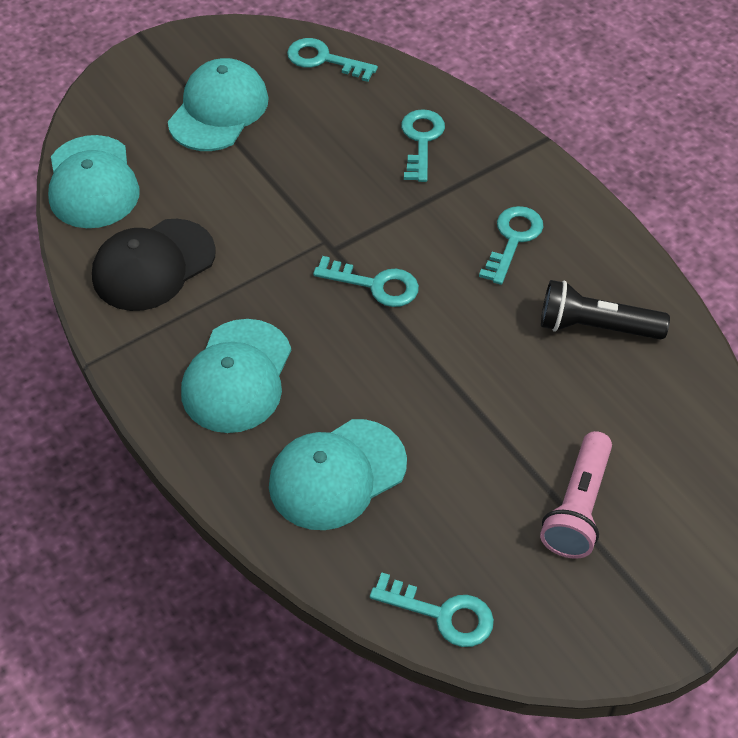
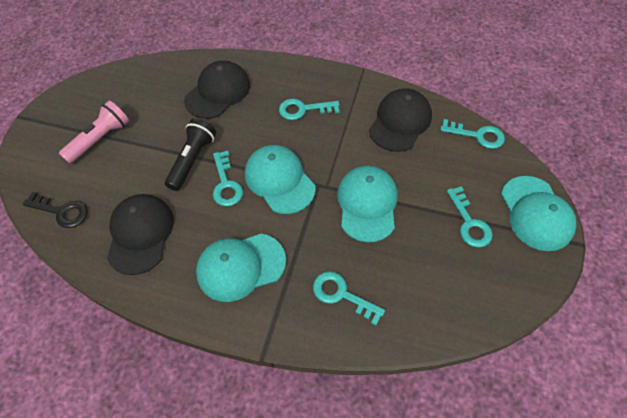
black cap: [92,219,216,311] = 1 -> [107,194,174,275] [184,60,250,119] [369,88,432,152] = 3
black key: none = 0 -> [23,192,88,228] = 1

